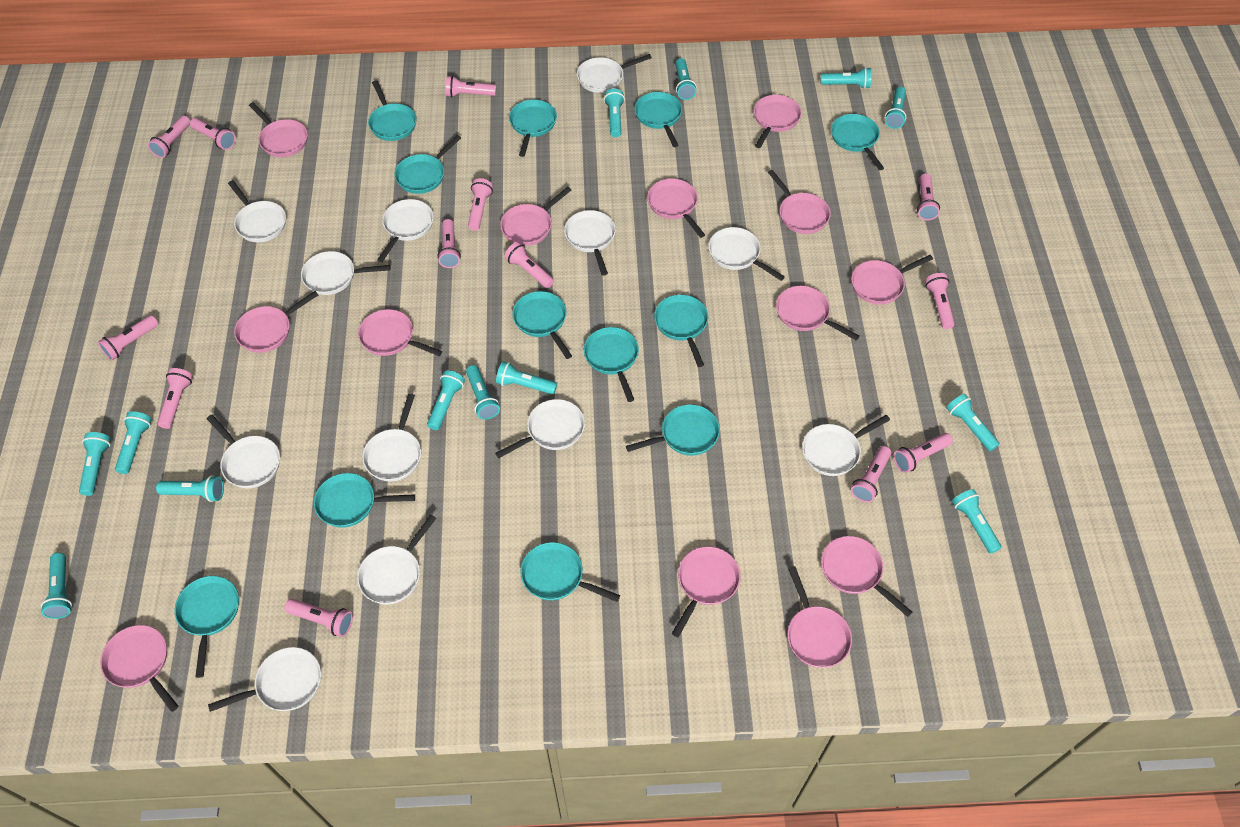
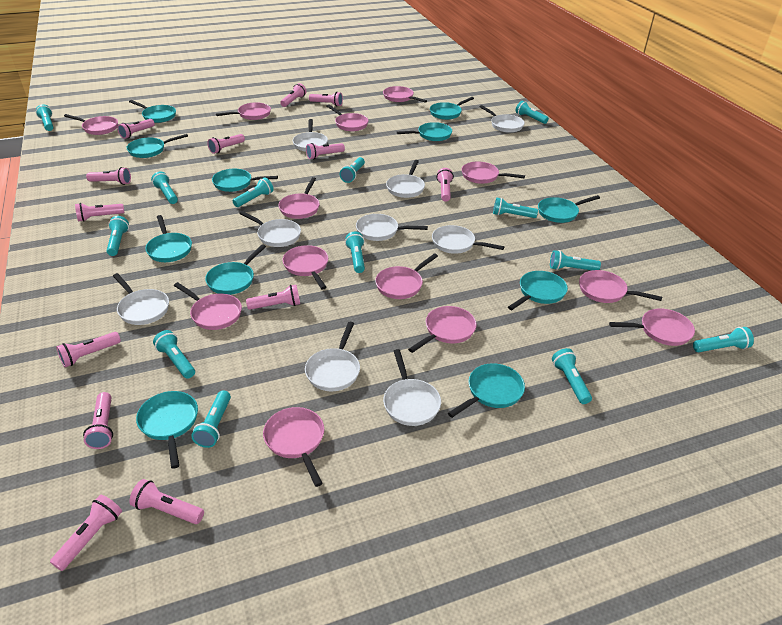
turquoise pan: [175,576,239,678] [314,473,415,528] [368,81,417,141] [394,135,461,194] [509,100,557,157] [512,291,572,359] [520,542,620,602] [584,327,639,402] [626,404,720,456] [635,92,682,147] [654,295,708,367] [831,114,884,170] = 12 -> [127,134,188,158] [129,100,176,123] [136,391,198,469] [145,215,192,262] [205,244,266,295] [212,169,278,192] [397,122,452,141] [430,97,474,120] [448,363,525,418] [508,271,568,310] [538,195,600,223] = 11
white pan: [207,415,280,488] [208,647,321,712] [228,180,286,242] [301,251,390,295] [357,515,436,605] [362,394,421,481] [377,199,434,262] [495,399,585,458] [564,210,616,276] [577,54,652,93] [709,227,785,281] [802,415,890,476] = 12 -> [113,273,169,325] [239,211,301,247] [293,119,328,152] [305,322,360,391] [356,214,428,241] [383,349,441,426] [386,160,425,198] [432,225,504,254] [480,105,525,133] = 9

